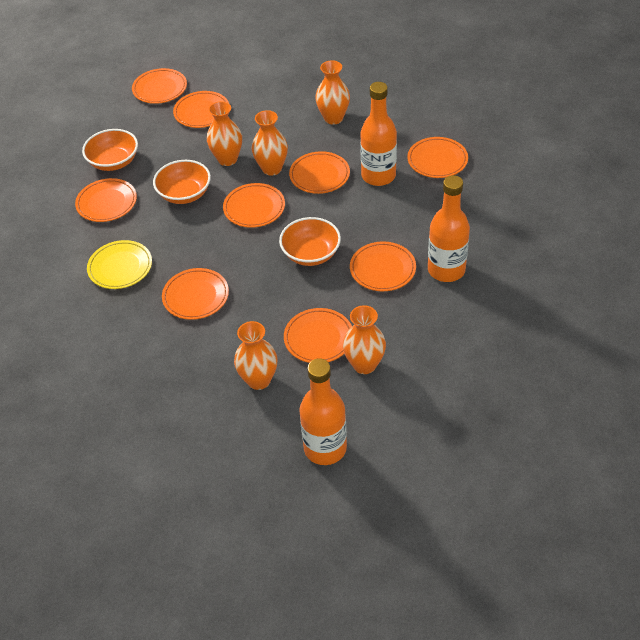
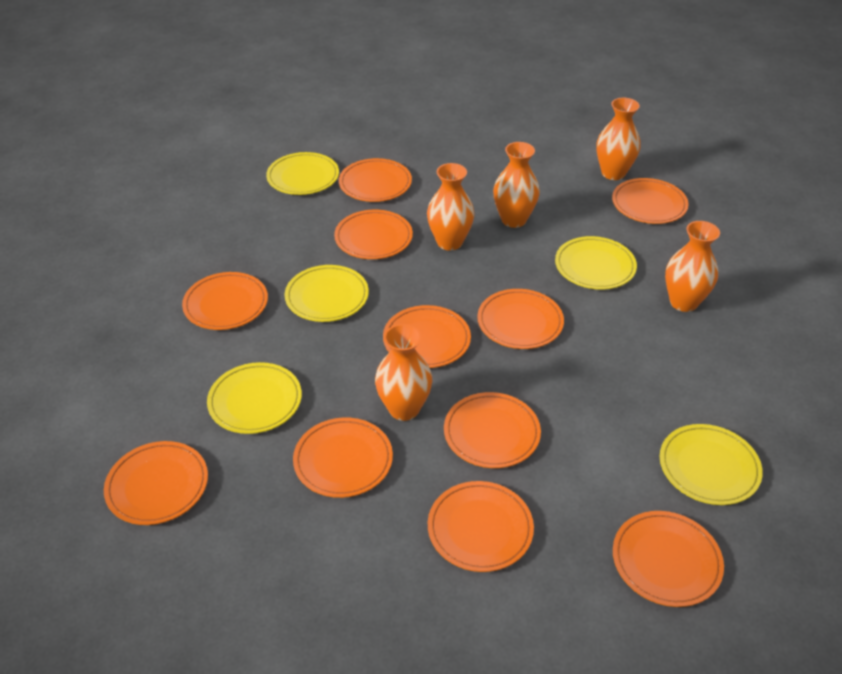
orange bottle: [299,358,347,465] [360,82,397,186] [428,175,470,282] = 3 -> none = 0
orange bowl: [82,129,138,171] [153,160,211,204] [279,217,341,266] = 3 -> none = 0
orange plate: [75,178,137,222] [132,68,187,104] [162,268,229,320] [173,91,229,128] [223,183,285,228] [284,308,352,363] [289,151,350,194] [350,241,416,291] [407,137,468,178] = 9 -> [104,441,208,525] [182,272,268,330] [293,417,393,498] [334,210,413,259] [339,158,412,202] [383,305,471,368] [428,481,534,572] [444,392,541,468] [477,289,564,349] [612,178,689,224] [613,511,724,607] = 11
yellow plate: [87,240,152,289] = 1 -> [207,362,302,434] [266,152,339,195] [285,265,369,322] [555,236,637,290] [660,424,763,505] = 5

